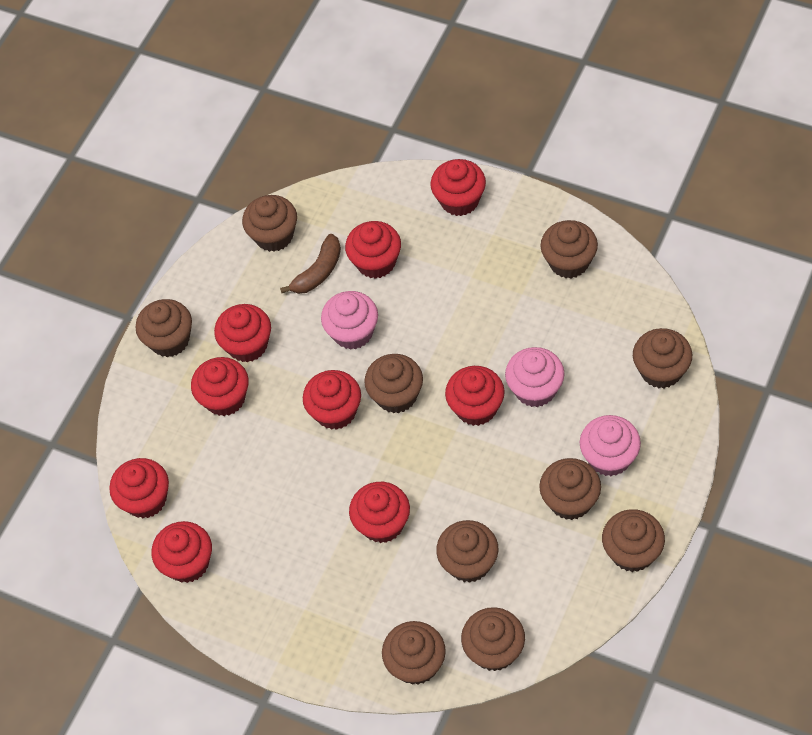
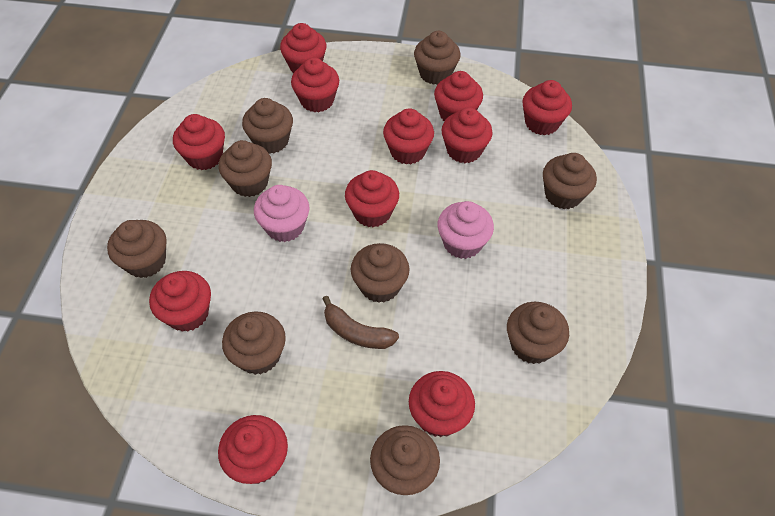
brown cupcake: [136,299,192,357] [242,195,297,252] [364,354,423,413] [382,621,446,685] [436,520,498,583] [461,607,525,671] [539,458,601,520] [541,220,598,278] [602,509,665,572] [633,328,692,388] = 10 -> [107,220,167,278] [219,140,272,197] [222,311,286,375] [242,98,293,154] [351,243,410,303] [370,425,440,495] [414,31,461,85] [507,302,569,364] [543,153,597,209] = 9
pink cupcake: [321,291,378,350] [505,347,565,407] [580,415,641,476] = 3 -> [254,185,309,242] [438,201,494,259] = 2
red cupcake: [109,458,169,518] [151,521,212,583] [191,357,249,416] [214,304,271,362] [303,370,361,430] [345,221,401,279] [349,482,410,543] [430,159,486,216] [445,366,505,426] = 9 -> [149,271,211,332] [173,114,225,170] [218,415,288,484] [280,23,326,73] [291,57,339,112] [345,170,399,227] [383,108,434,164] [409,371,475,437] [434,71,483,121] [441,107,493,163] [522,80,572,135] = 11

